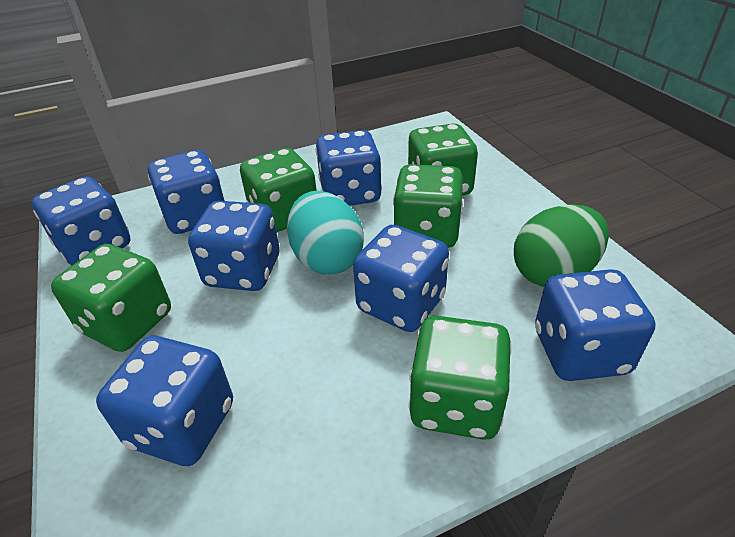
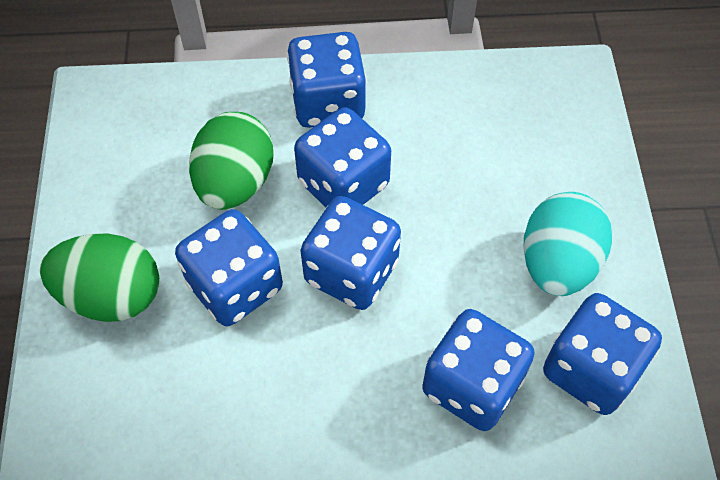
blue dice: [32,176,130,266] [96,336,233,466] [148,150,225,234] [188,201,280,291] [315,130,382,206] [353,225,449,332] [535,269,656,381] = 7 -> [175,209,283,326] [287,32,367,128] [294,107,391,207] [300,196,401,310] [422,309,535,431] [543,293,662,415] = 6
green dice: [51,244,171,352] [240,148,317,232] [393,164,463,248] [408,123,478,196] [409,316,512,440] = 5 -> none = 0
green egg: [514,204,609,287] = 1 -> [40,234,159,322] [189,112,274,210] = 2

